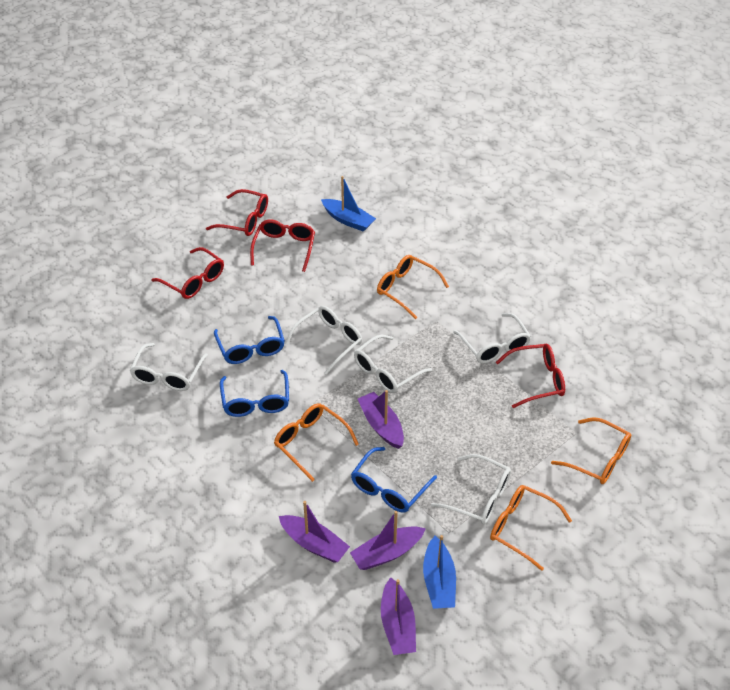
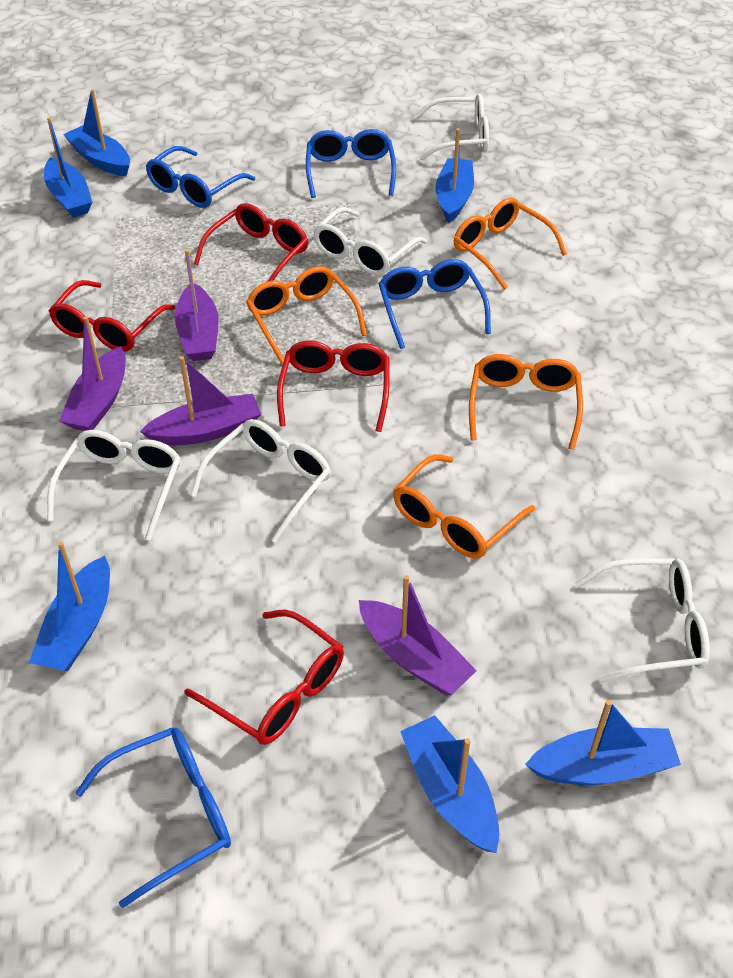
blue boat: [321,176,376,232] [423,535,456,609] = 2 -> [29,541,110,671] [44,117,92,217] [63,89,130,176] [400,715,499,853] [436,128,474,223] [525,700,681,785] = 6
blue glasses: [214,316,285,364] [220,370,289,417] [351,447,437,513] = 3 -> [75,727,231,908] [146,146,255,208] [306,129,396,198] [379,259,491,349] = 4

